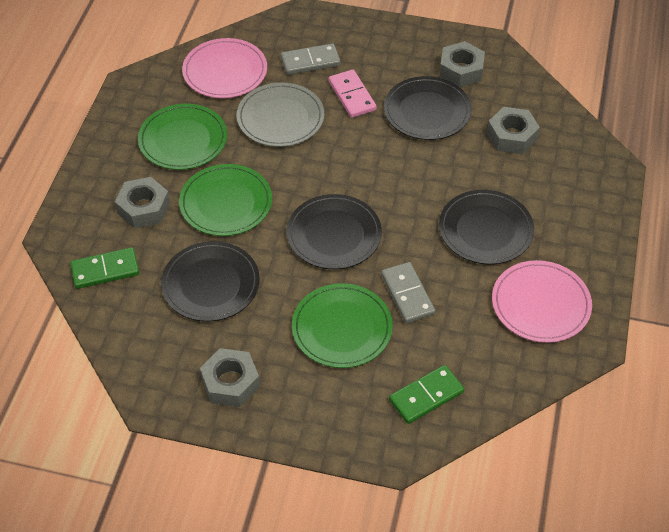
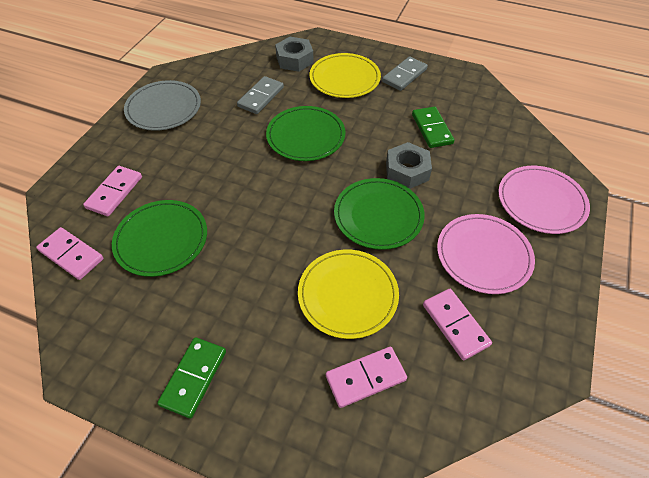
black plate: [161,241,260,321] [287,194,382,269] [384,76,471,140] [439,190,534,265] = 4 -> none = 0
grey nut: [115,177,170,229] [200,348,260,407] [439,41,485,87] [487,107,540,154] = 4 -> [275,37,314,72] [386,142,432,189] = 2
pink domino: [329,69,377,118] = 1 -> [36,227,104,280] [83,166,142,216] [326,347,407,408] [423,289,492,360] = 4
yellow plate: none = 0 -> [298,250,399,339] [309,53,381,98] = 2

